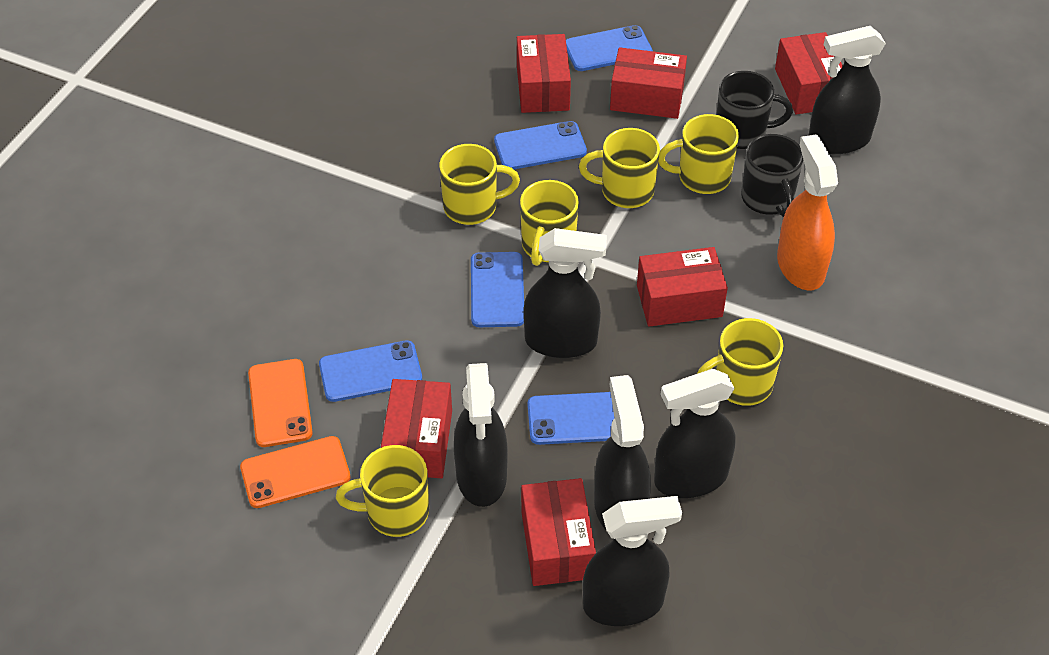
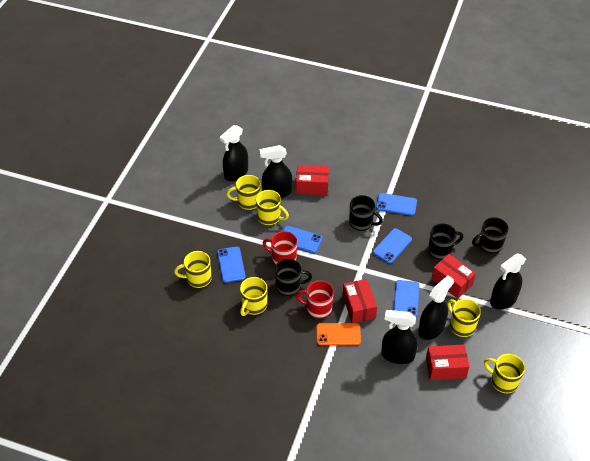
black mug: [716,71,793,149] [741,134,803,217] = 2 -> [275,259,312,296] [349,195,383,231] [428,223,463,260] [472,217,508,253] = 4
black spray bottle: [454,363,507,507] [523,228,607,358] [583,496,682,626] [594,375,651,531] [654,369,736,498] [808,26,886,154] = 6 -> [220,125,248,181] [260,145,292,198] [381,310,418,364] [418,275,454,340] [490,253,526,310] = 5
orange phone: [240,436,350,508] [248,359,313,447] = 2 -> [316,323,361,345] = 1
orange spray bottle: [777,134,838,290] = 1 -> none = 0
red box: [381,379,452,478] [517,34,571,113] [521,478,596,586] [610,47,687,119] [637,247,728,327] [775,32,843,114] = 6 -> [296,165,329,195] [343,279,377,323] [426,344,469,380] [431,254,476,299] = 4
red mug: none = 0 -> [263,231,297,265] [296,281,334,318] = 2

